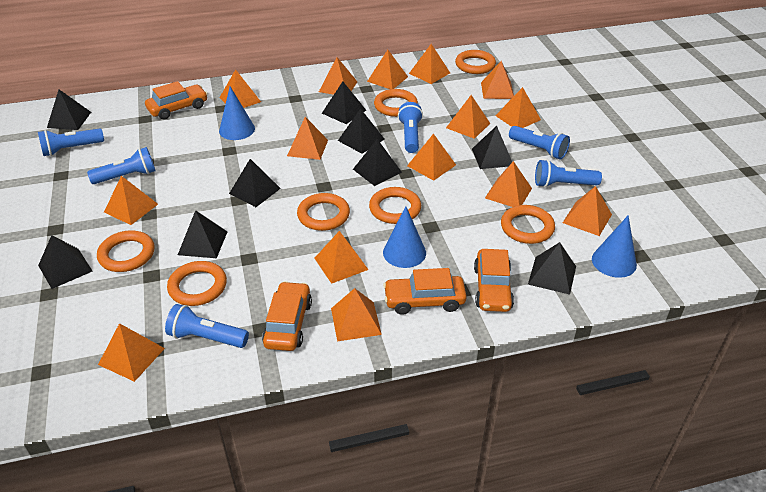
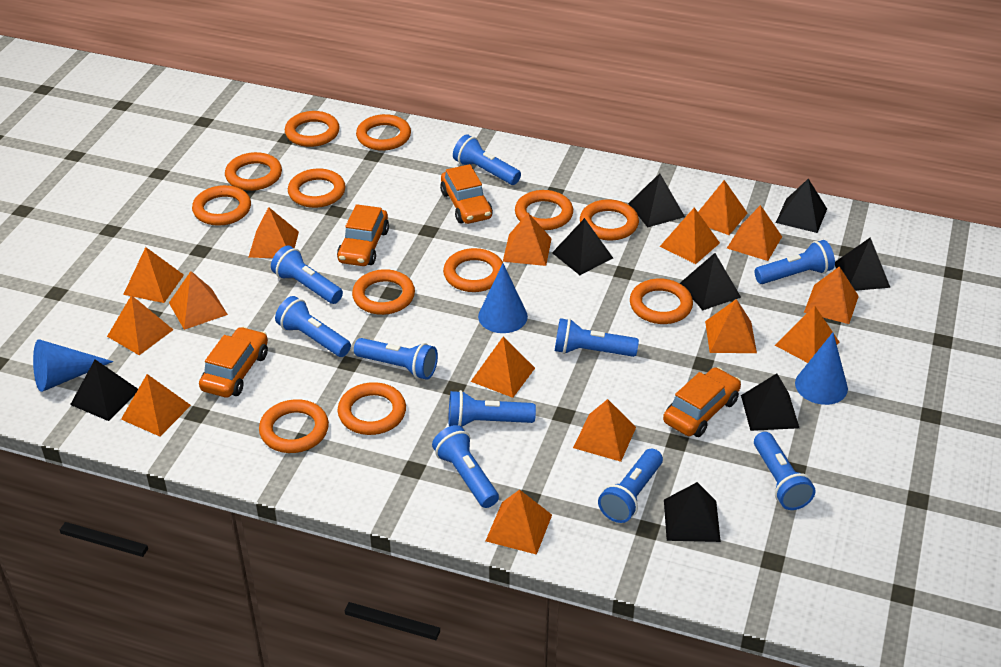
black pyramid: [38,235,92,289] [47,90,91,130] [178,210,227,258] [229,159,281,207] [322,81,366,124] [338,109,385,154] [353,139,402,186] [472,126,512,169] [528,242,576,295] = 9 -> [70,359,138,421] [552,218,613,275] [628,173,685,227] [664,482,721,542] [680,253,741,310] [741,373,799,431] [776,179,827,233] [835,237,890,291] = 8
blue flashlight: [38,129,104,156] [87,147,155,184] [165,304,249,348] [398,102,423,153] [509,126,570,160] [535,160,602,188] = 6 -> [271,245,343,304] [275,296,351,357] [354,338,438,380] [432,425,499,508] [449,390,536,427] [453,134,521,185] [555,318,639,357] [598,449,663,523] [754,240,835,284] [754,432,816,510] = 10
orange ring: [97,230,155,272] [167,261,227,306] [297,193,350,231] [369,187,421,224] [374,89,418,117] [455,50,496,74] [501,205,555,244] = 7 -> [192,185,251,226] [225,152,282,191] [259,399,329,453] [285,111,340,147] [288,168,345,208] [338,382,406,435] [352,269,415,315] [356,114,411,151] [443,248,503,292] [515,190,573,230] [580,199,639,240] [630,278,693,324] = 12

